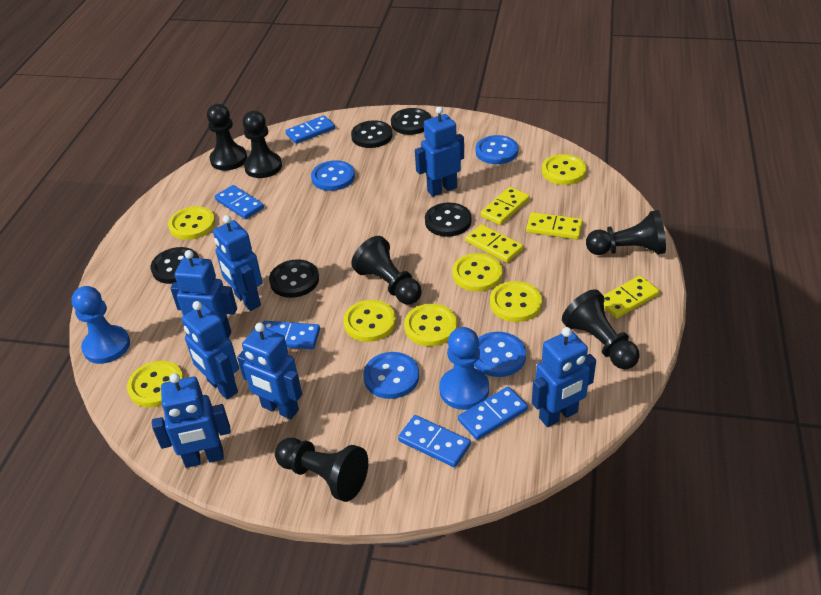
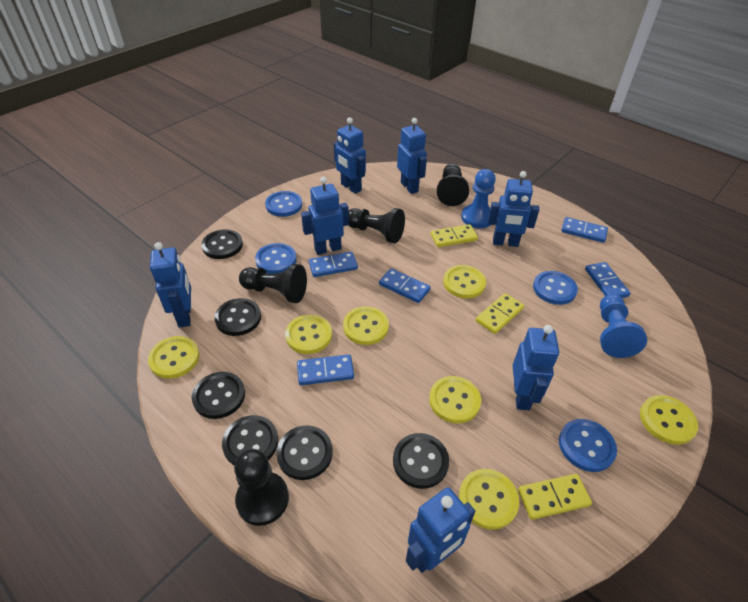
black button: [151,247,199,284] [269,259,319,298] [351,120,393,148] [391,108,431,135] [425,203,471,237] = 5 -> [192,372,245,419] [201,229,243,259] [214,298,261,336] [222,415,278,465] [276,425,333,480] [393,433,449,489] = 6
black pawn: [207,104,247,171] [243,111,282,178] [275,438,368,502] [351,236,422,304] [562,289,640,369] [586,210,666,255] = 6 -> [234,449,289,526] [239,264,307,303] [348,208,405,243] [437,163,469,206] = 4
yellow domino: [466,224,523,263] [480,187,530,225] [526,212,583,239] [603,275,660,318] = 4 -> [431,224,478,247] [476,293,524,334] [518,474,592,520] = 3

